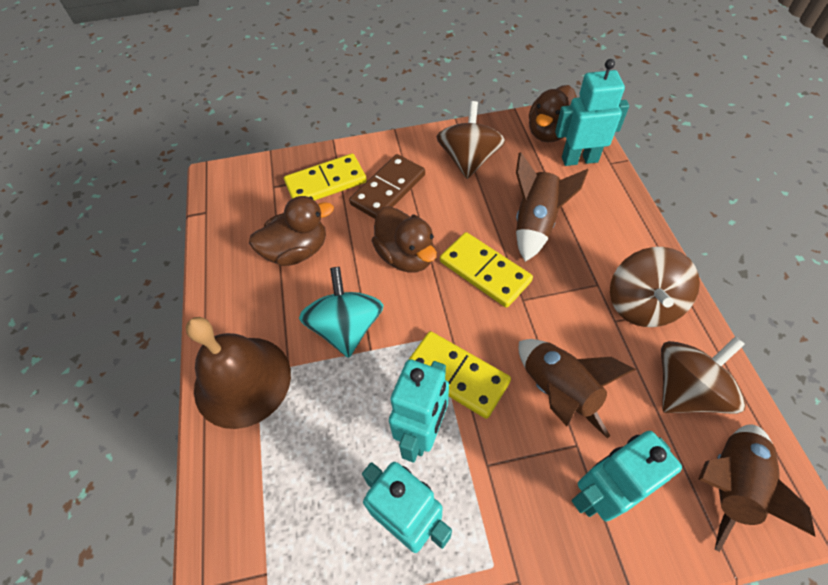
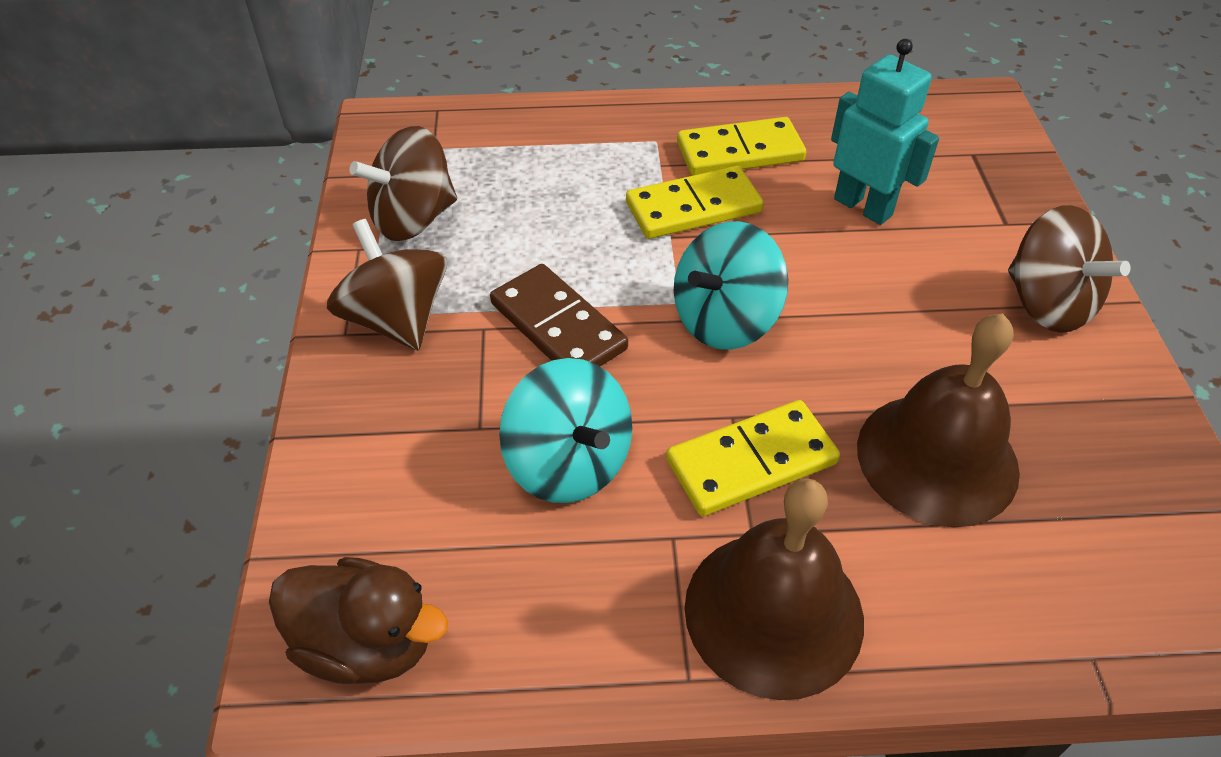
brown bell: [186,317,291,429] = 1 -> [684,478,864,700] [857,313,1020,527] = 2
brown duck: [249,196,334,266] [372,206,437,273] [529,85,577,142] = 3 -> [269,557,448,684] = 1
brown rocket: [516,152,589,262] [519,339,636,438] [699,424,815,552] = 3 -> none = 0
turquoise robot: [362,462,452,553] [389,359,449,463] [555,59,629,166] [572,431,682,521] = 4 -> [831,39,939,225] = 1
turquoise spinning top: [299,267,384,358] = 1 -> [499,358,632,503] [674,221,788,350] = 2

